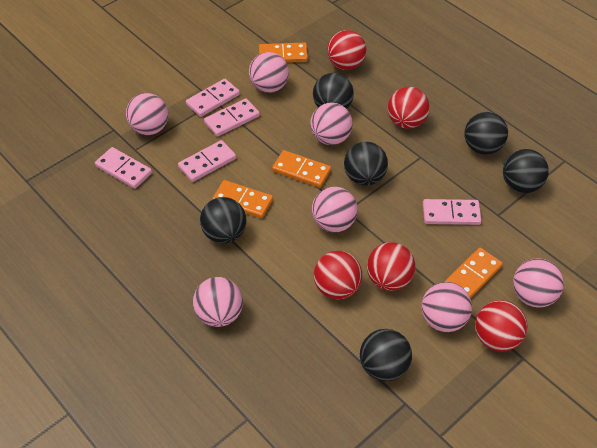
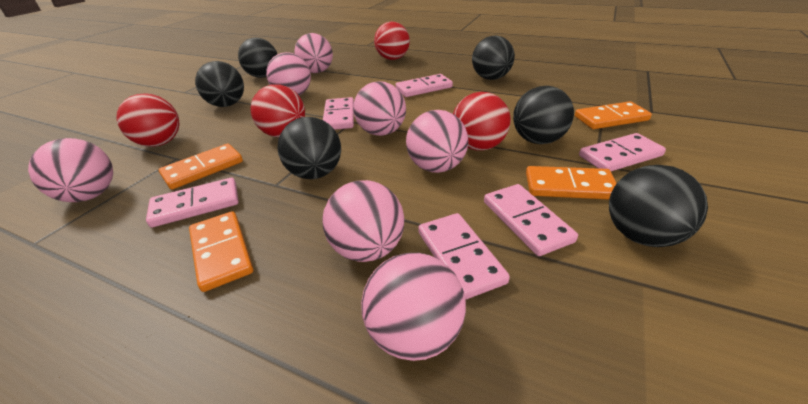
pink domino: [95,147,152,189] [178,140,236,182] [186,79,240,117] [204,99,260,137] [423,199,482,225] = 5 -> [146,178,239,227] [323,97,354,130] [395,74,453,97] [418,213,510,299] [484,184,578,256] [579,133,666,171] = 6
red ball: [314,251,362,299] [327,30,366,70] [367,242,415,291] [388,87,430,129] [475,300,528,352] = 5 -> [116,93,179,147] [251,84,305,137] [374,22,410,60] [453,92,511,151] = 4

